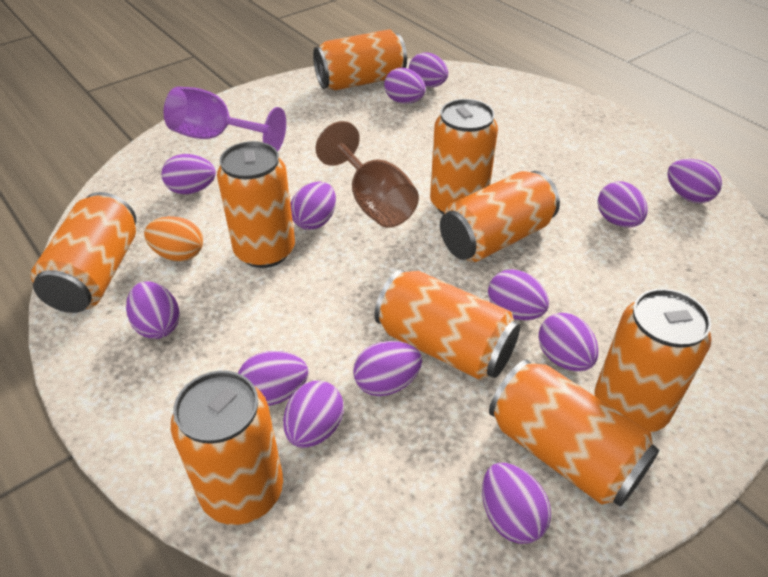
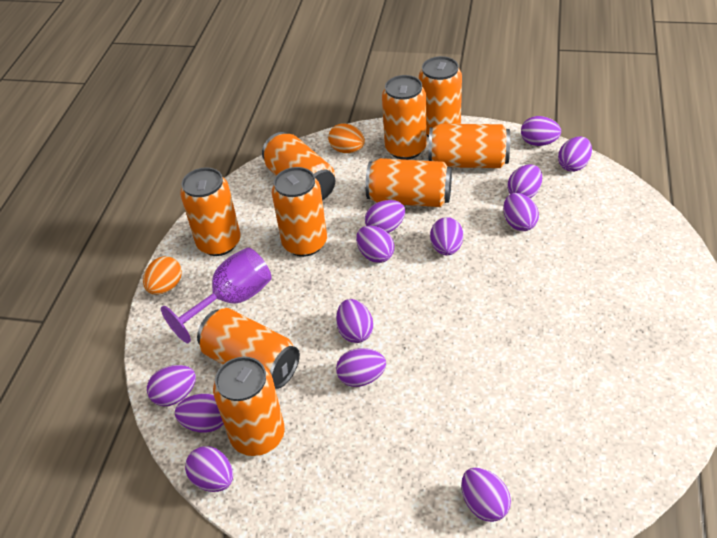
brown goblet: [316,121,419,228] = 1 -> none = 0
orange egg: [144,216,203,261] = 1 -> [143,256,182,295] [328,123,365,153] = 2

